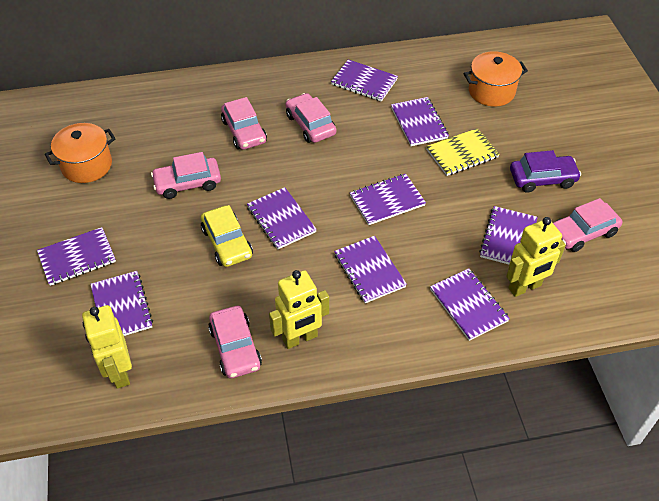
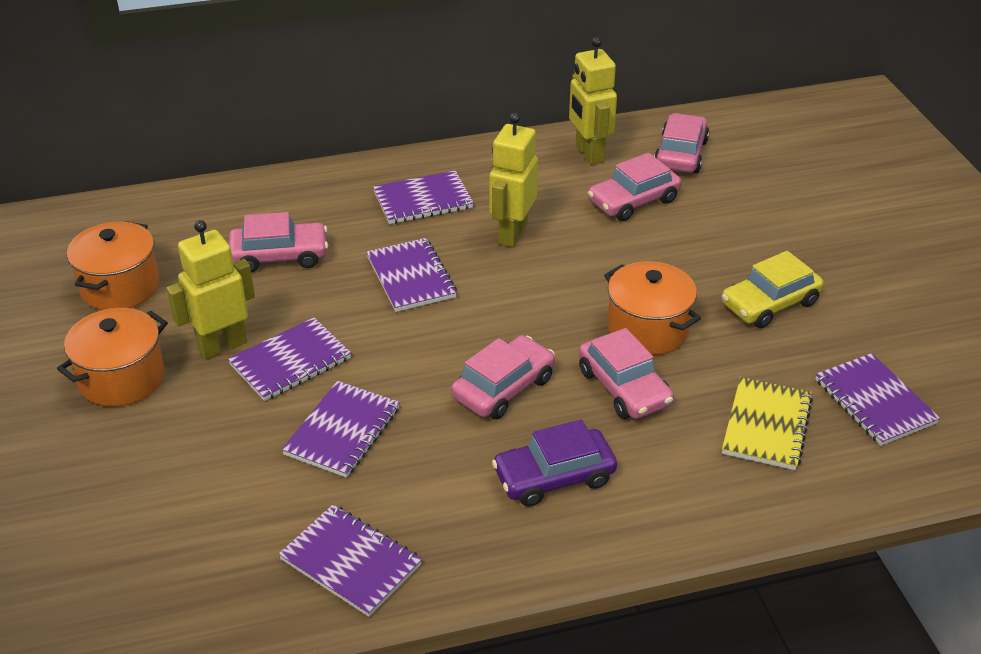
orange pot: [45,123,116,183] [464,51,528,107] = 2 -> [57,308,168,407] [67,221,160,310] [604,261,701,355] = 3
purple notebook: [37,227,116,286] [90,271,153,336] [247,187,317,249] [331,59,398,102] [334,236,407,303] [350,174,426,225] [391,97,449,146] [430,268,510,341] [479,206,538,264] = 9 -> [228,317,351,401] [278,504,422,617] [282,381,400,478] [367,238,457,312] [373,171,474,224] [816,353,940,446] = 6

